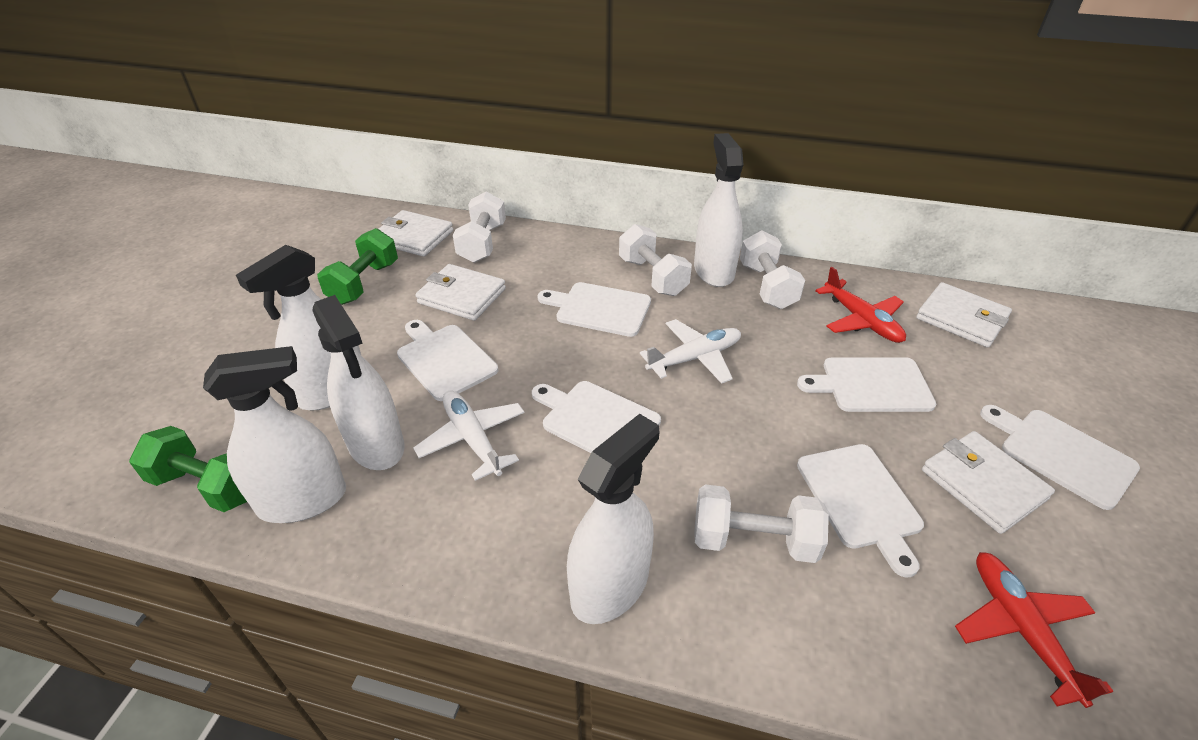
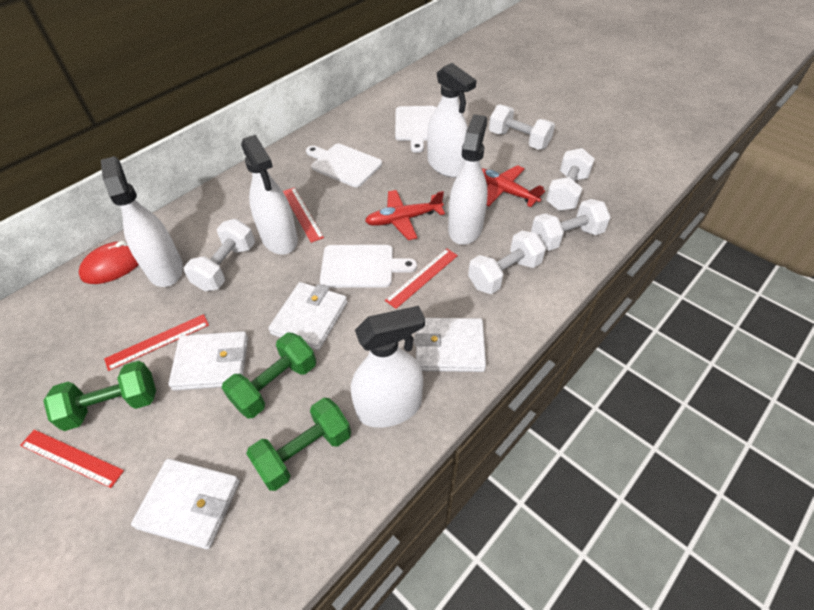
green dumbbell: [129,426,247,512] [317,228,398,305] = 2 -> [43,361,156,431] [222,333,316,418] [246,398,351,491] = 3
red mouse: none = 0 -> [79,241,139,284] = 1
red ruler: none = 0 -> [20,429,124,488] [104,314,209,371] [283,187,324,243] [385,248,458,309] = 4
white cutting board: [397,320,498,401] [532,381,661,453] [538,282,651,337] [797,357,936,412] [797,444,924,578] [980,405,1140,510] = 6 -> [306,144,382,187] [320,245,417,288] [395,106,436,153] = 3
white dumbbell: [453,191,506,263] [619,224,692,296] [694,484,829,563] [740,230,805,309] = 4 -> [184,219,255,291] [468,231,546,294] [489,104,555,150] [531,199,611,251] [546,148,595,211] = 5
white plane: [413,390,525,481] [640,319,741,384] = 2 -> none = 0

